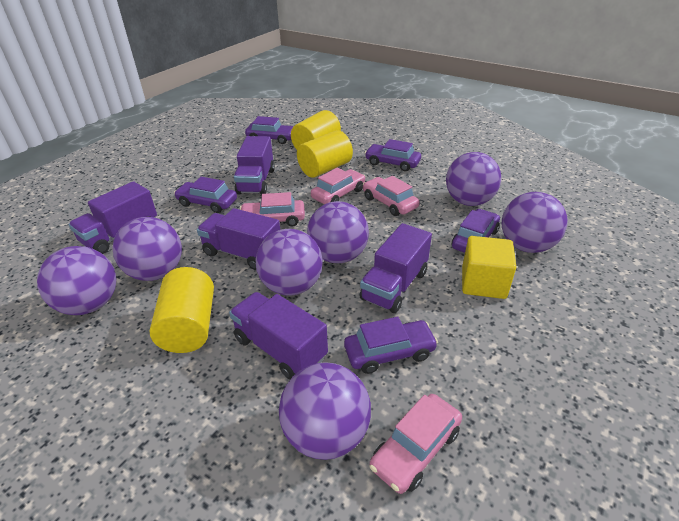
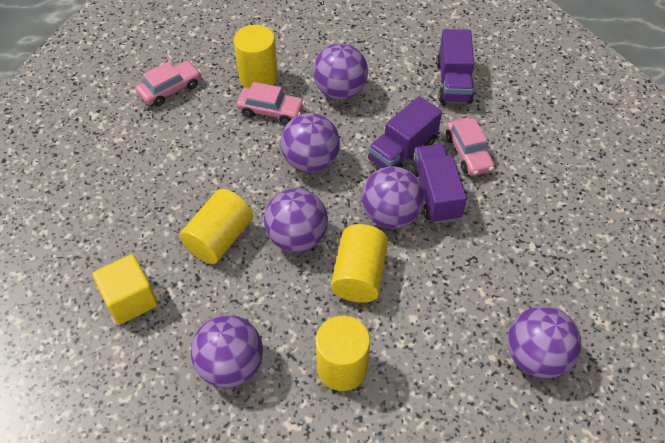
pink car: [240,192,305,227] [311,168,365,204] [363,176,420,216] [369,394,462,494] = 4 -> [136,60,201,106] [237,82,305,125] [446,118,495,176] = 3
purple ball: [37,246,116,315] [113,217,182,281] [255,229,323,295] [279,362,371,460] [307,201,369,263] [446,152,501,206] [502,192,567,253] = 7 -> [190,315,263,388] [264,188,328,252] [281,113,340,173] [313,43,368,100] [362,166,425,229] [507,306,581,378] = 6
purple car: [174,177,237,213] [245,116,294,144] [344,317,438,374] [365,139,421,171] [452,209,500,253] = 5 -> none = 0
purple truck: [68,181,157,254] [197,208,280,270] [229,292,328,380] [234,136,275,195] [360,223,432,313] = 5 -> [368,96,442,169] [411,144,467,224] [436,29,474,104] = 3
yellow cylinder: [150,267,214,353] [291,110,341,149] [297,130,353,178] = 3 -> [180,189,253,264] [234,25,278,88] [316,316,370,391] [331,224,388,303] = 4

